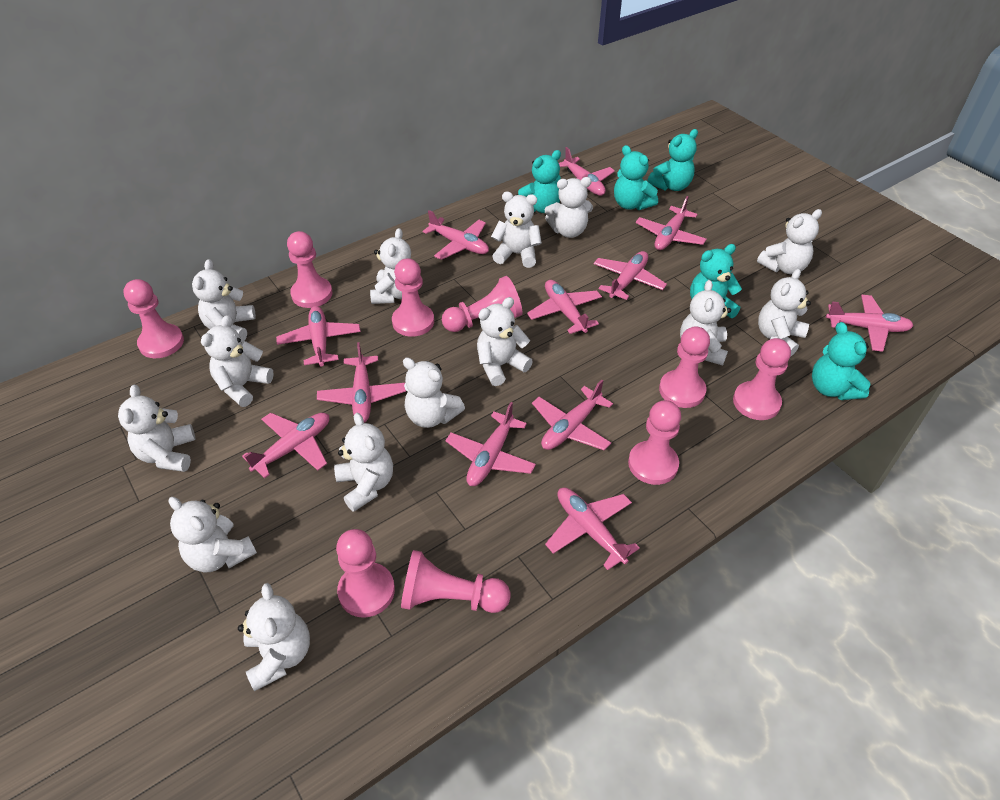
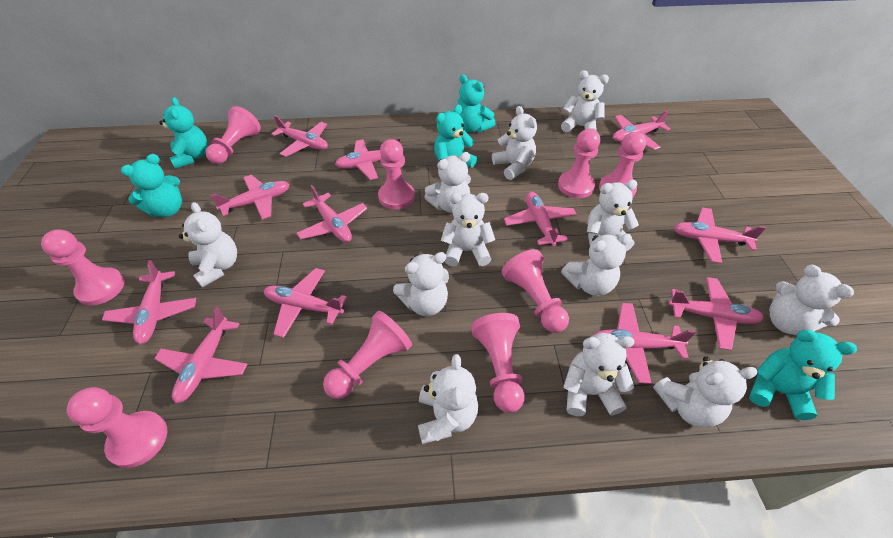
white teddy bear: [118,385,196,472] [168,497,257,572] [192,259,256,342] [201,315,274,407] [238,583,310,691] [334,413,393,512] [370,228,411,304] [403,357,465,428] [477,297,533,386] [491,192,542,268] [545,177,593,238] [680,280,731,366] [757,209,822,274] [758,268,811,356] = 14 -> [179,202,237,288] [393,252,449,316] [418,354,478,444] [424,152,471,213] [441,193,495,266] [492,106,537,180] [561,70,609,132] [561,234,632,296] [563,333,634,416] [587,180,639,251] [653,356,757,427] [769,265,854,335] = 12

